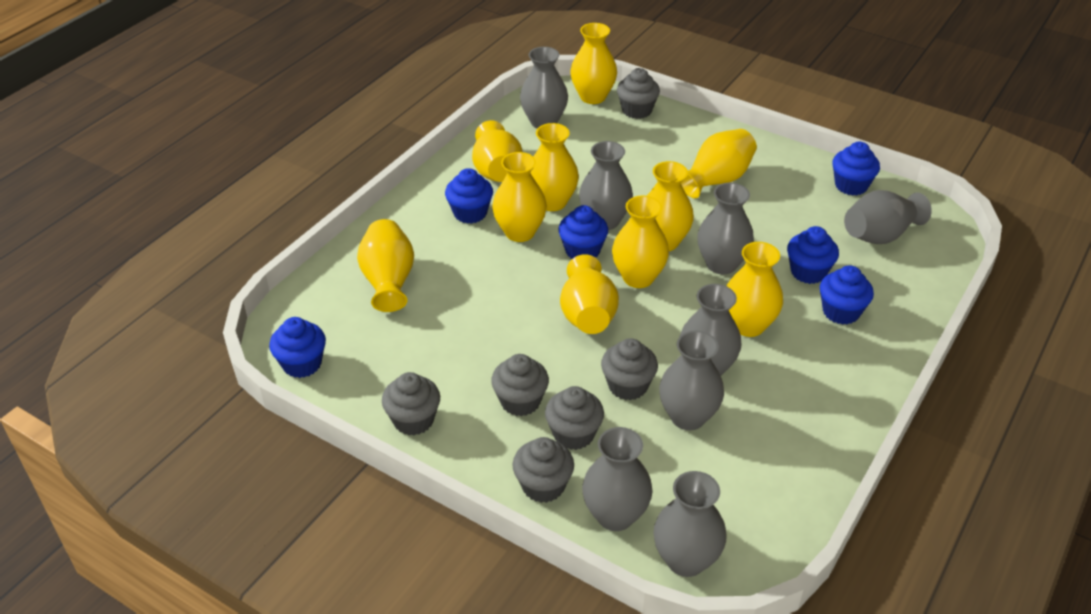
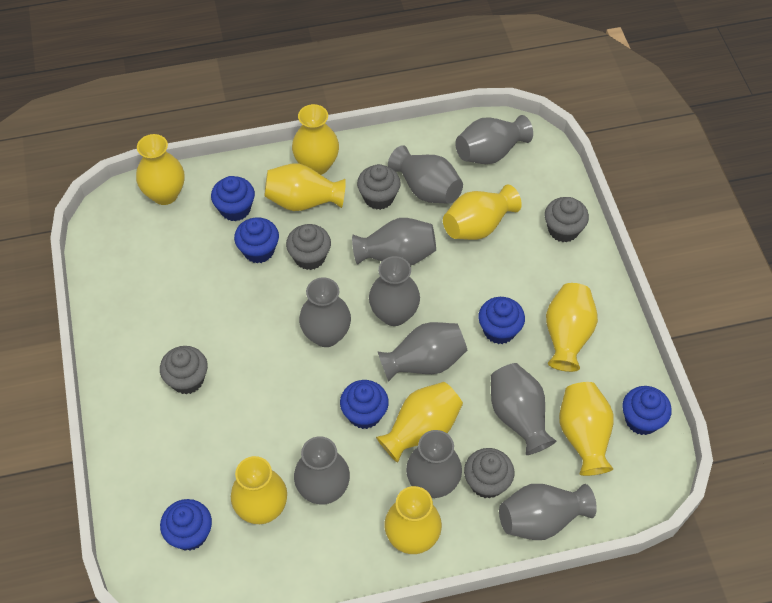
grey cupcake: [382,372,440,435] [491,354,549,416] [512,437,574,503] [545,386,604,450] [601,338,658,400] [617,68,660,119] = 6 -> [160,346,208,394] [286,224,331,270] [357,164,401,210] [464,448,514,499] [545,197,589,242] = 5
grey vase: [520,47,568,129] [579,141,633,230] [582,427,653,531] [653,471,726,577] [659,331,724,430] [680,284,741,376] [697,183,754,275] [844,190,932,244] = 8 -> [294,436,350,505] [299,277,351,347] [352,218,436,266] [369,256,420,326] [378,322,467,382] [388,145,463,204] [406,430,462,498] [455,115,533,164] [491,363,556,455] [499,484,597,540] = 10
yellow vase: [357,219,414,312] [472,120,523,182] [492,152,547,242] [531,123,579,211] [560,254,619,334] [570,23,617,104] [612,195,669,288] [647,161,694,251] [681,129,757,198] [727,242,783,337] = 10 -> [136,134,184,205] [231,456,287,524] [264,163,346,211] [292,104,339,175] [376,382,463,463] [384,486,442,554] [443,184,522,240] [546,283,598,372] [559,382,614,476] = 9

